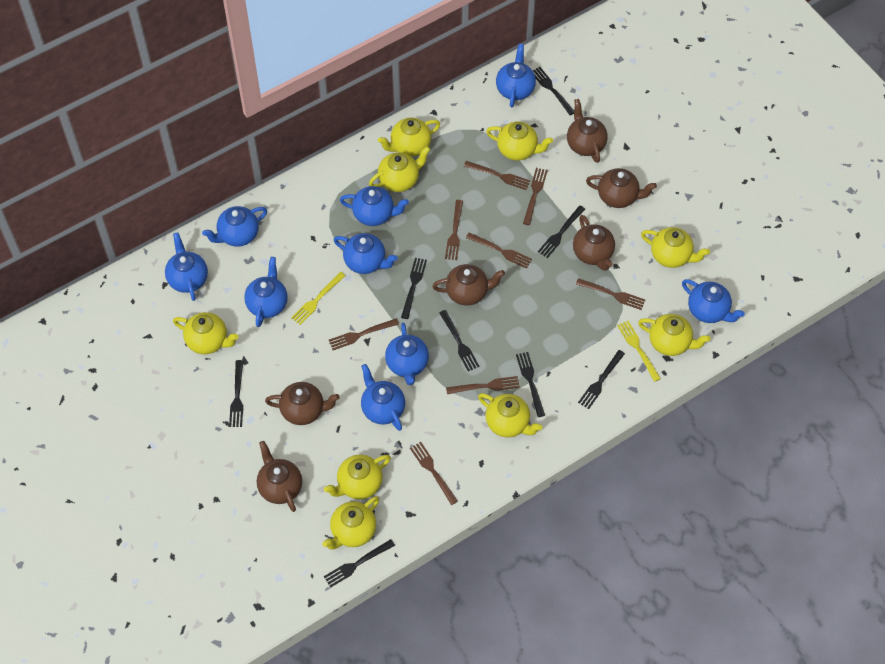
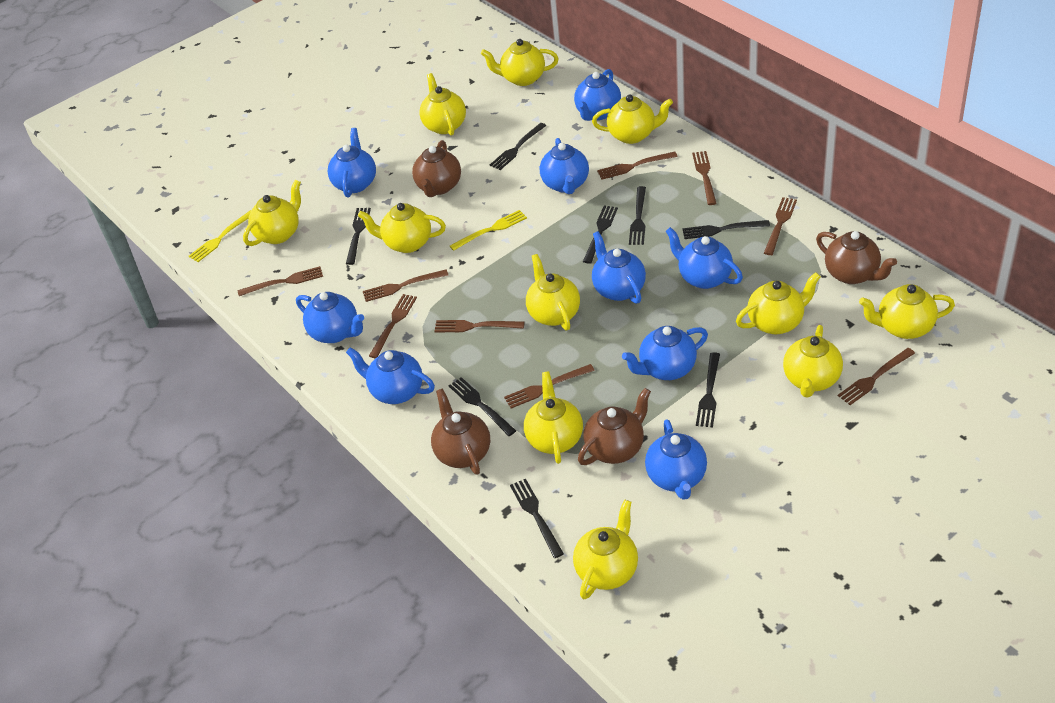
brown fork: [329,318,399,350] [410,442,458,505] [445,200,463,260] [446,376,520,394] [464,161,530,190] [466,232,532,269] [523,168,548,225] [576,278,645,310] = 8 -> [237,266,323,296] [363,269,448,302] [369,294,417,358] [434,320,525,332] [504,364,595,409] [597,152,678,179] [692,151,717,205] [764,197,797,255] [838,348,915,405] = 9
brown teapot: [257,441,302,512] [265,382,340,425] [432,264,505,305] [567,99,608,163] [573,215,615,271] [586,168,657,208] = 6 -> [412,140,461,197] [431,388,490,475] [578,388,651,465] [816,231,897,284] = 4
yellow teapot: [173,312,238,354] [322,496,380,550] [324,455,391,499] [369,146,431,192] [378,118,440,157] [478,393,542,438] [486,122,553,161] [638,314,711,356] [641,227,710,268] = 9 -> [243,180,301,246] [358,203,446,253] [419,73,466,136] [481,39,559,86] [524,371,583,464] [526,254,580,331] [573,500,638,599] [592,94,673,144] [736,272,821,334] [783,325,843,398] [859,284,955,339] = 11

